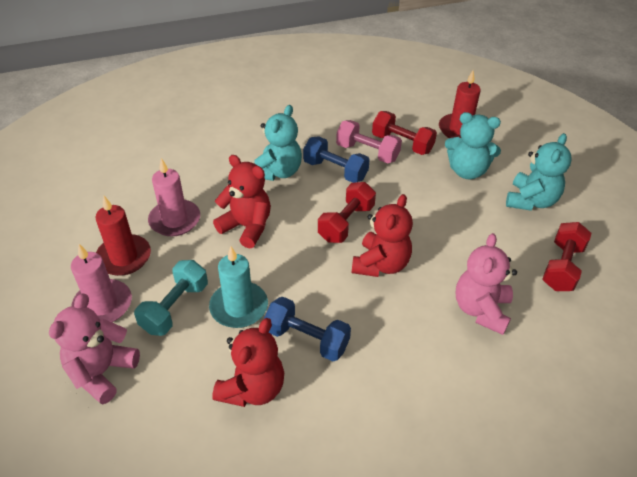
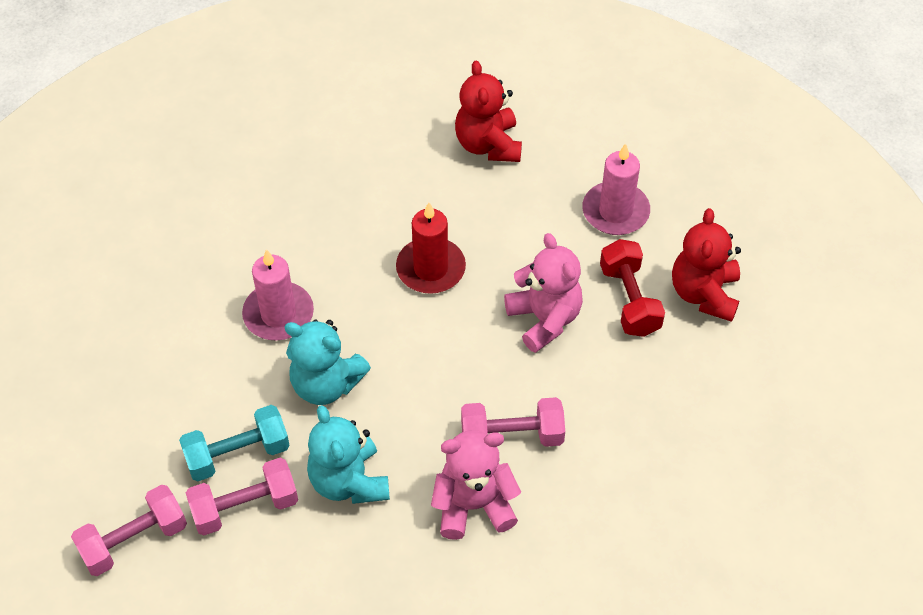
blue dumbbell: [264,297,351,361] [303,137,370,183] = 2 -> none = 0
pink dumbbell: [336,120,402,163] = 1 -> [71,485,187,576] [186,458,298,535] [461,397,565,447] = 3
red candle: [95,196,151,276] [439,70,481,139] = 2 -> [396,203,466,294] = 1
red dumbbell: [318,182,376,243] [372,111,437,155] [542,222,592,291] = 3 -> [600,239,665,337] = 1
red teddy bear: [212,318,284,407] [213,155,271,248] [352,194,413,277] = 3 -> [455,60,522,162] [672,208,741,322] = 2
turquoise candle: [209,246,268,328] = 1 -> none = 0
turquoise teddy bear: [254,105,302,181] [445,112,501,179] [506,133,572,211] = 3 -> [285,319,371,405] [307,405,390,504] = 2

